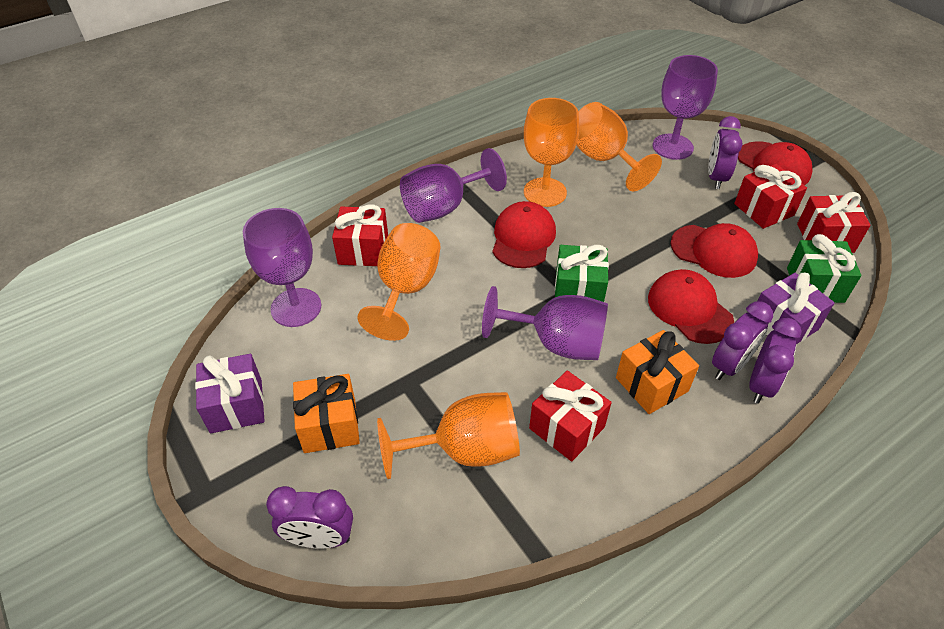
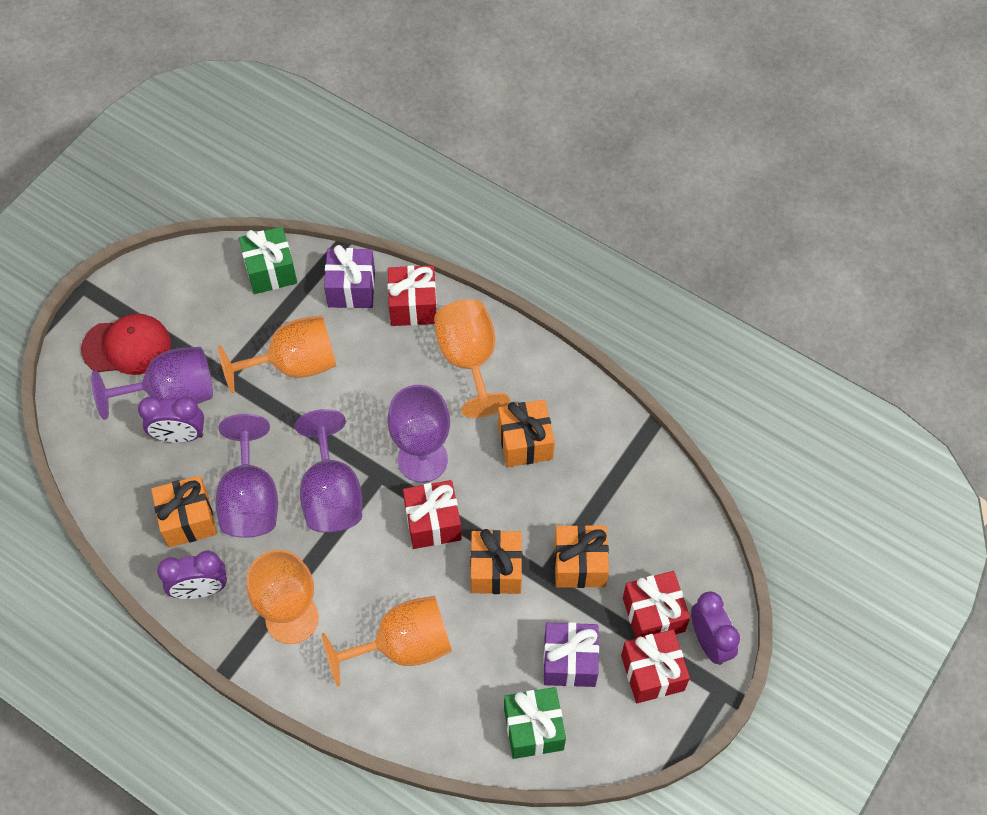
orange gift: [293,374,360,453] [616,330,699,414] = 2 -> [151,476,217,547] [470,529,522,594] [498,400,555,467] [554,525,609,588] = 4
purple clock: [266,486,353,549] [708,116,742,189] [712,301,773,380] [749,318,801,404] = 4 -> [138,396,204,443] [157,551,227,599] [691,592,740,665] = 3
red cap: [492,201,556,268] [648,269,734,344] [671,223,758,278] [738,141,812,185] = 4 -> [81,314,171,375] = 1

